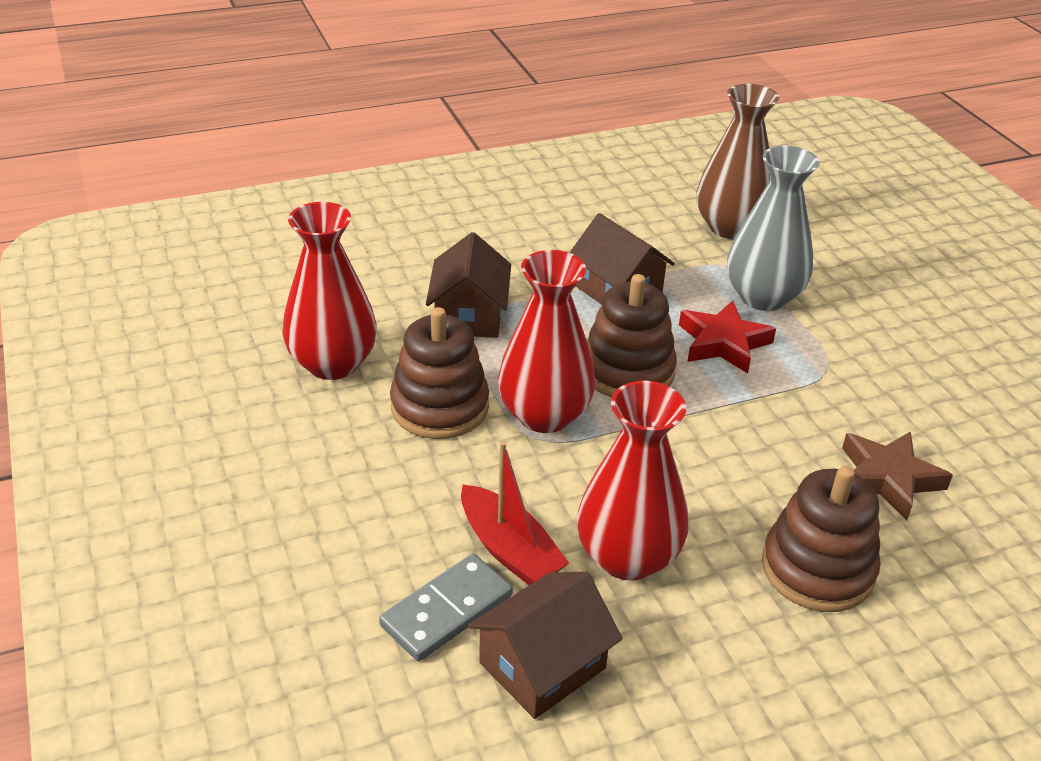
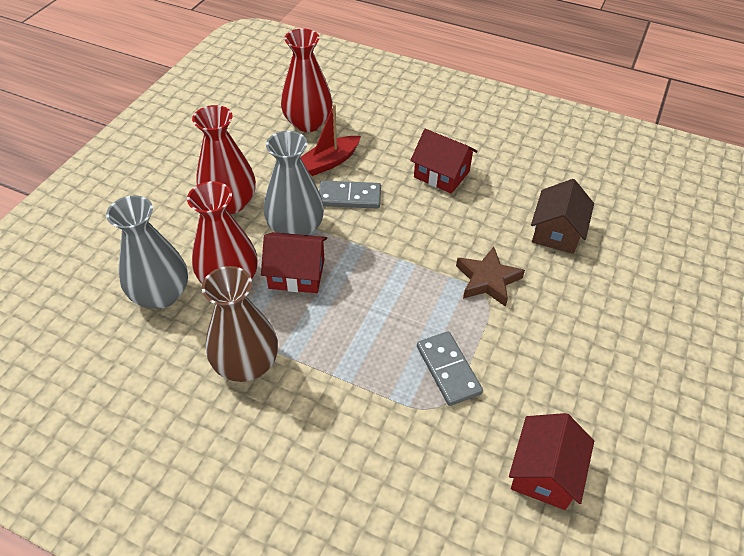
brown house: [426,232,511,338] [468,571,622,719] [569,213,675,305] = 3 -> [531,179,594,254] = 1
brown stacking toy: [390,307,489,439] [587,274,677,398] [762,466,881,612] = 3 -> none = 0
grey domino: [379,554,513,661] = 1 -> [319,181,381,209] [417,331,483,406] = 2
grey vase: [727,146,820,311] = 1 -> [106,195,188,309] [264,131,324,235] = 2
red house: none = 0 -> [261,232,327,293] [410,129,478,194] [509,413,594,510] = 3
red star: [679,301,776,373] = 1 -> none = 0

